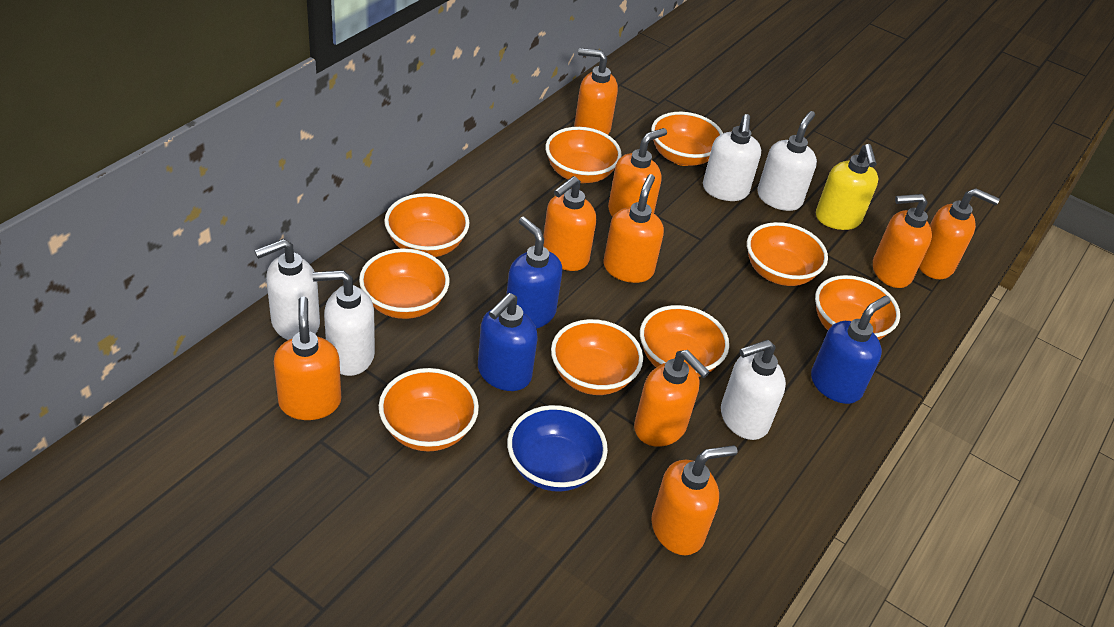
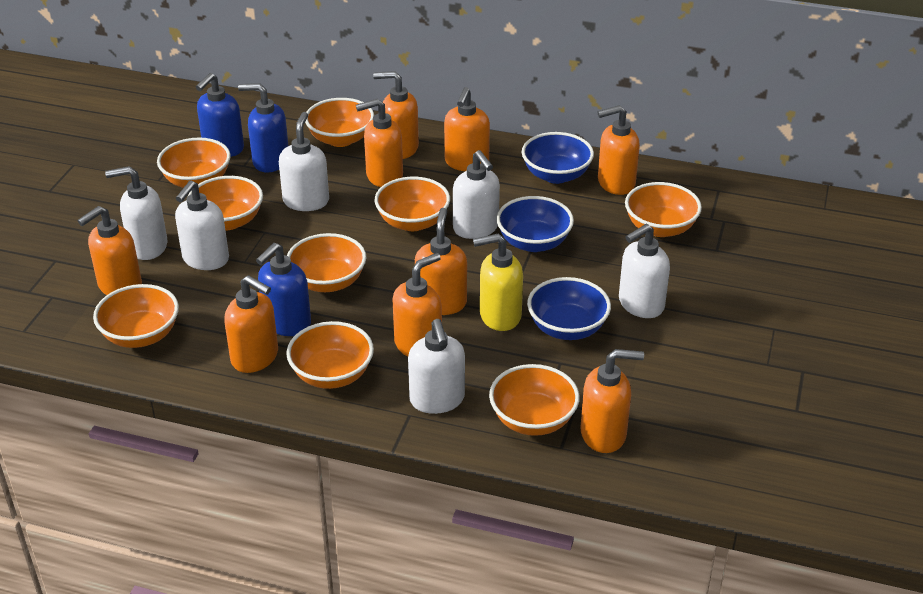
blue bowl: [507,405,608,492] = 1 -> [496,196,574,252] [522,132,594,184] [527,277,611,340] = 3
white soap dispenser: [255,239,320,340] [312,270,375,376] [703,114,761,201] [721,340,786,440] [757,111,817,211] = 5 -> [105,166,167,260] [175,181,229,270] [279,112,329,211] [408,319,465,414] [453,150,500,239] [619,224,670,318] = 6

